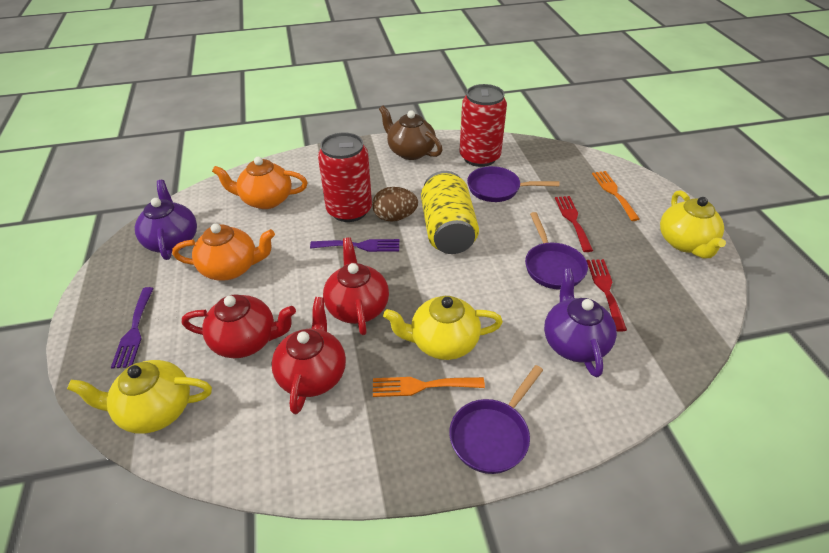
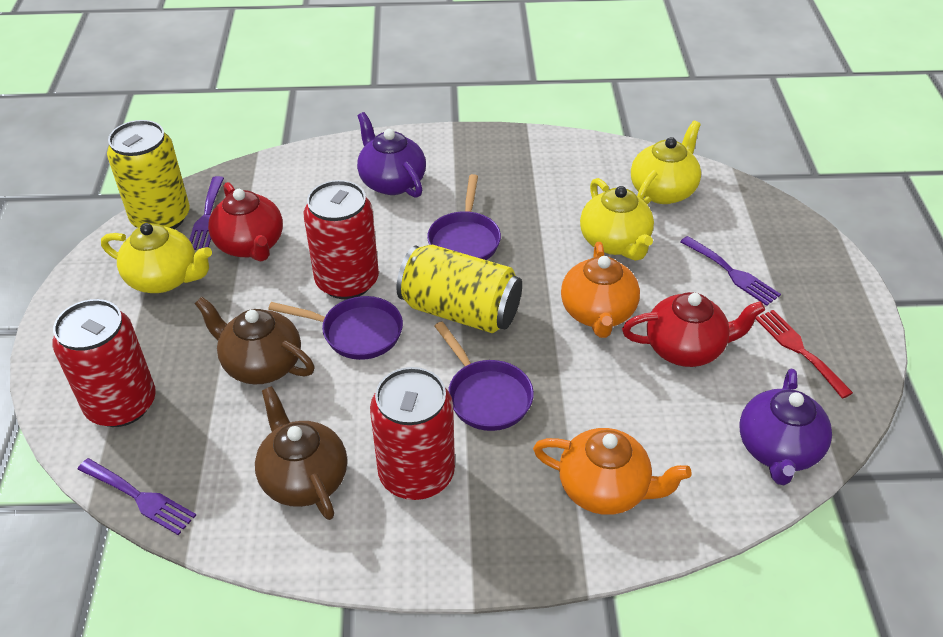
brown egg: [372,187,418,222] = 1 -> none = 0
brown teapot: [379,106,443,160] = 1 -> [195,297,315,384] [255,386,347,520] = 2
orange fork: [373,377,485,397] [592,171,640,221] = 2 -> none = 0
purple fork: [111,287,154,369] [310,239,399,252] = 2 -> [77,458,196,535] [189,176,224,250] [680,236,781,306] = 3
red can: [318,133,372,222] [459,84,507,167] = 2 -> [52,299,156,427] [304,180,379,299] [370,367,455,500] = 3
red fork: [555,196,593,252] [587,259,627,332] = 2 -> [755,310,853,399] = 1
red teapot: [182,294,296,358] [272,297,346,414] [323,237,389,335] = 3 -> [208,182,283,261] [622,292,765,367] = 2
yellow can: [421,171,479,254] = 1 -> [107,120,190,229] [396,245,522,333] = 2

